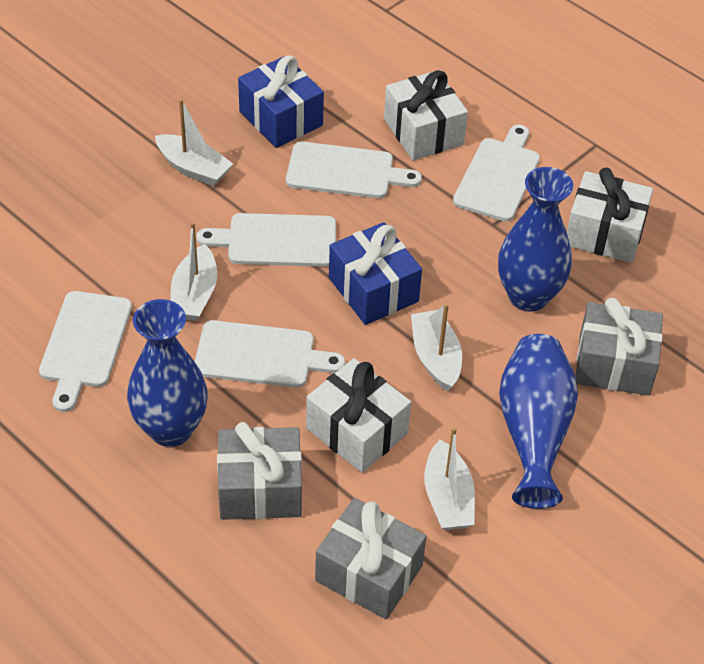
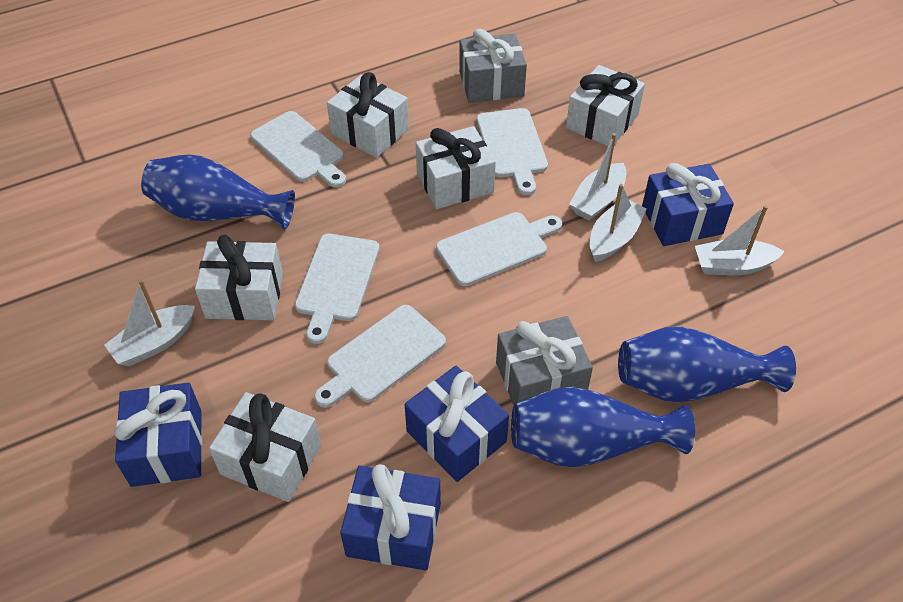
blue gift: [238,55,324,148] [329,222,422,325] = 2 -> [114,383,202,487] [340,464,441,570] [405,366,509,482] [642,163,734,246] = 4
grey gift: [217,422,302,520] [315,498,426,619] [575,297,663,396] = 3 -> [459,29,527,103] [496,316,593,405] = 2
white gift: [306,358,411,473] [384,70,468,161] [567,167,653,263] = 3 -> [195,234,283,320] [209,392,321,502] [327,72,409,158] [416,126,496,209] [566,65,645,146] = 5

